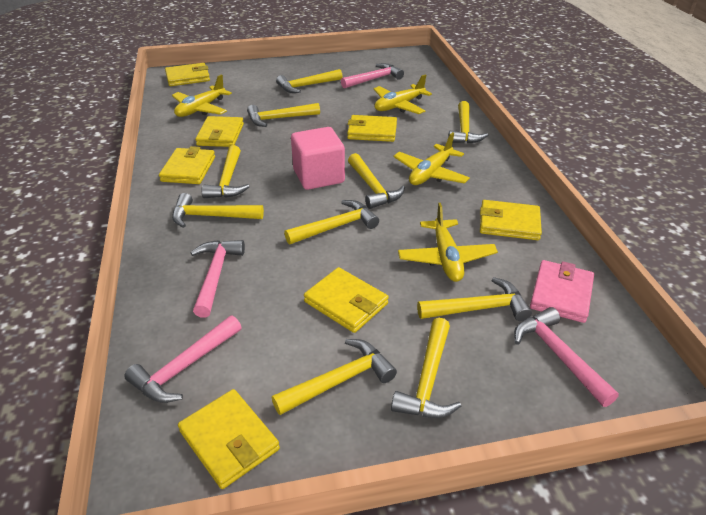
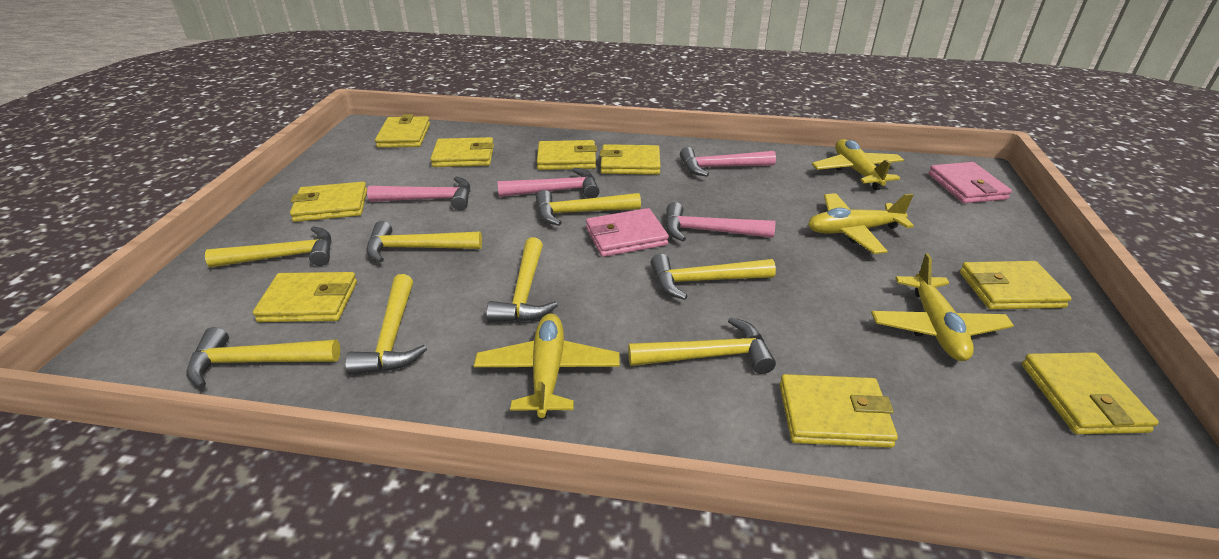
pink cube: [291,127,345,190] = 1 -> none = 0
pink wallet: [530,260,594,323] = 1 -> [586,208,669,257] [929,162,1012,203] = 2
yellow hammer: [172,193,264,228] [202,145,249,198] [247,103,320,127] [272,339,397,415] [276,69,343,93] [284,200,379,244] [348,153,405,209] [391,318,461,418] [417,277,532,321] [448,101,488,144] = 10 -> [186,327,340,388] [205,226,332,267] [345,274,427,375] [366,221,482,263] [486,237,558,322] [536,190,641,226] [628,317,776,374] [651,254,776,300] = 8
yellow wallet: [159,146,215,184] [165,63,210,86] [178,389,280,489] [195,116,244,147] [304,267,389,333] [347,115,397,142] [480,200,542,240] = 7 -> [253,272,357,322] [290,182,367,222] [375,114,430,148] [430,137,494,167] [537,140,597,170] [600,144,661,175] [780,374,898,448] [960,261,1071,309] [1022,352,1159,434] = 9

